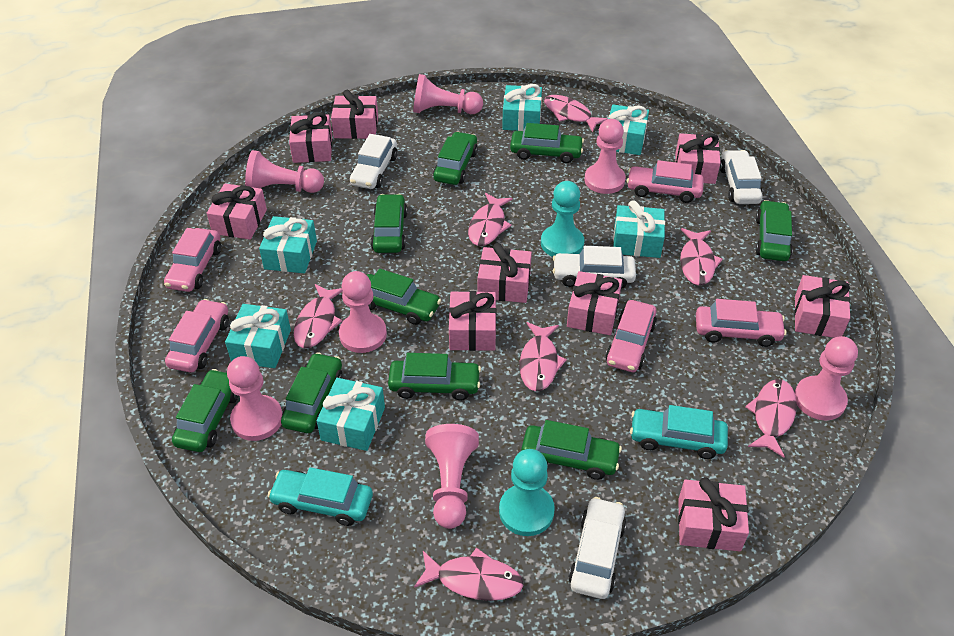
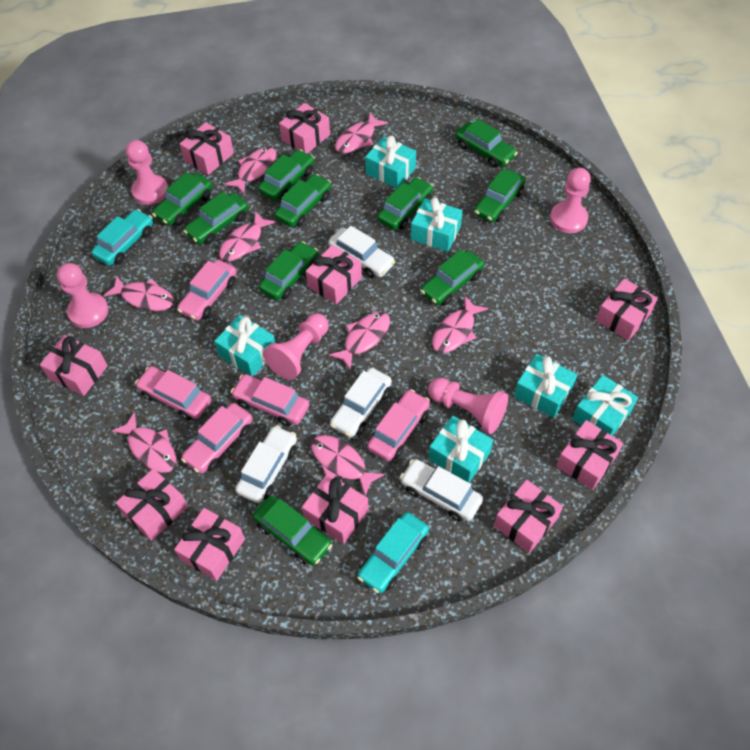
green car: [172,369,238,452] [281,352,343,433] [367,269,441,325] [371,194,408,253] [388,353,481,401] [433,131,478,185] [510,123,584,163] [521,420,622,480] [756,200,793,261] = 9 -> [152,172,213,226] [184,192,248,244] [253,496,333,566] [258,149,314,201] [259,241,318,300] [275,174,331,227] [377,177,433,230] [420,249,484,305] [455,119,518,168] [474,169,526,223] = 10
pink fish: [294,284,343,348] [414,547,524,601] [468,193,513,246] [520,322,567,391] [544,95,608,132] [680,228,723,286] [745,379,797,458] = 7 -> [103,275,174,311] [111,412,177,473] [219,211,276,261] [224,147,276,194] [311,435,385,496] [329,312,390,370] [335,113,388,154] [432,296,488,353] = 8
pink gift: [207,184,267,240] [289,113,332,163] [331,90,378,139] [449,291,496,351] [478,243,532,303] [567,271,622,335] [675,133,721,184] [678,477,749,551] [794,275,850,338] = 9 -> [40,335,108,396] [116,469,188,541] [174,508,245,581] [180,122,234,175] [279,103,330,154] [302,473,369,544] [306,245,362,304] [494,480,563,553] [556,420,623,490] [596,279,658,341] = 10
pink pawn: [227,356,282,441] [245,150,324,193] [339,271,387,353] [413,74,483,114] [425,424,479,529] [585,119,626,194] [795,336,858,420] = 7 -> [57,263,108,328] [126,140,168,205] [263,314,329,380] [428,378,508,434] [550,168,591,233] = 5
turquoise pawn: [499,449,555,536] [541,181,584,257] = 2 -> none = 0

